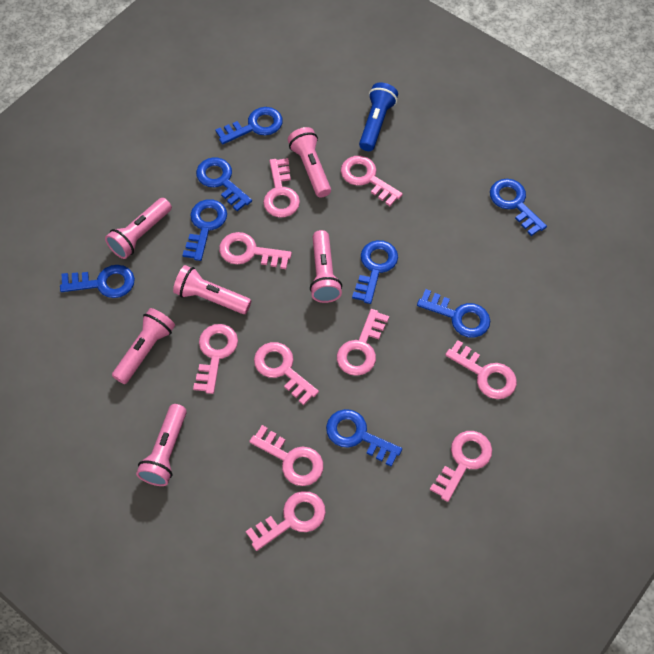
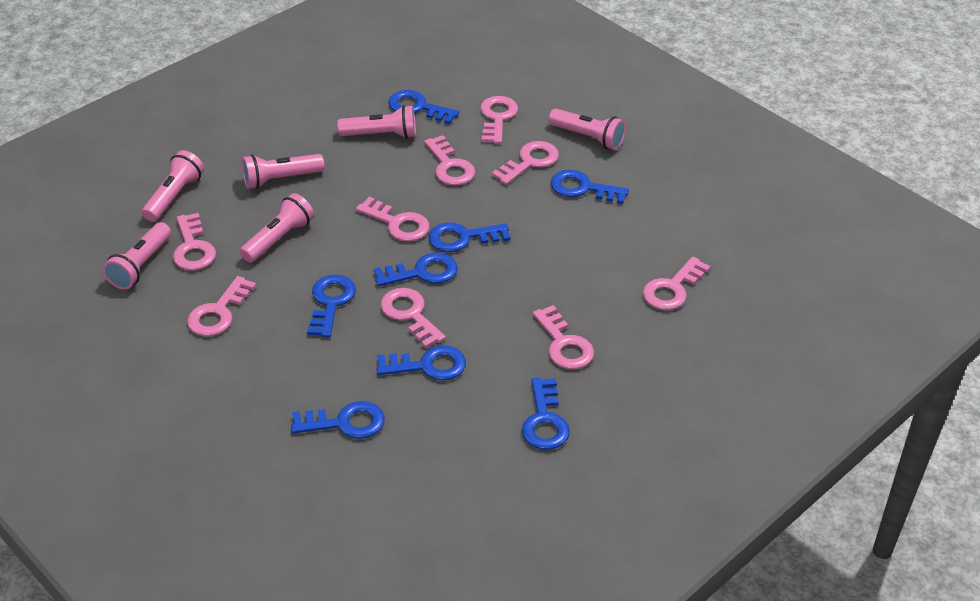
blue flashlight: [359,83,398,151] = 1 -> none = 0
pink key: [193,324,238,394] [219,232,292,269] [246,491,326,551] [249,425,323,486] [254,342,319,405] [263,158,300,217] [337,309,389,376] [341,156,403,206] [430,431,492,502] [445,340,517,399] = 10 -> [173,213,216,270] [187,276,257,336] [356,197,430,242] [381,288,446,348] [424,135,475,185] [480,96,518,144] [492,141,559,185] [533,305,594,369] [643,257,711,310] = 9

